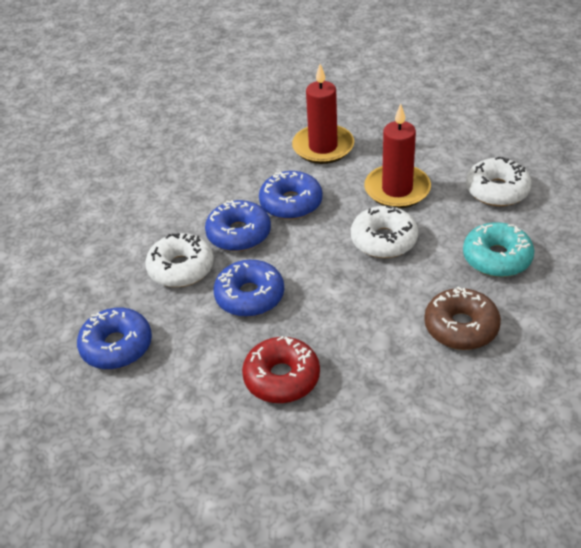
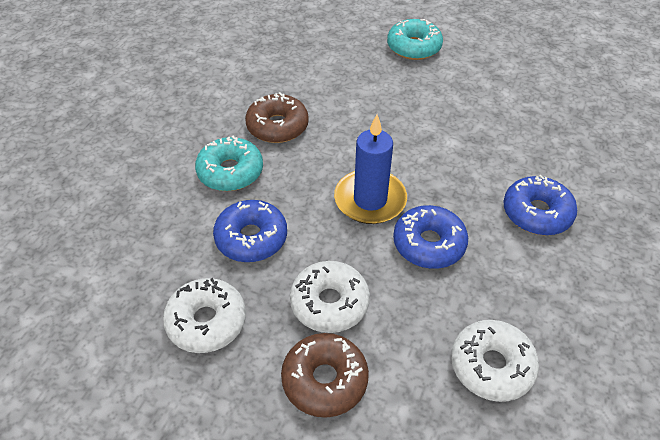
blue candle: none = 0 -> [334,114,407,224] = 1
blue donut: [77,308,152,369] [205,200,271,251] [213,260,284,317] [259,171,323,219] = 4 -> [213,200,287,262] [393,205,468,269] [503,175,577,235] = 3
brown donut: [424,286,501,350] = 1 -> [245,92,309,143] [281,333,369,418] = 2
red candle: [292,64,354,164] [364,104,431,208] = 2 -> none = 0
red donut: [242,336,320,403] = 1 -> none = 0
turquoise donut: [463,222,534,277] = 1 -> [195,136,263,191] [387,19,443,60] = 2

